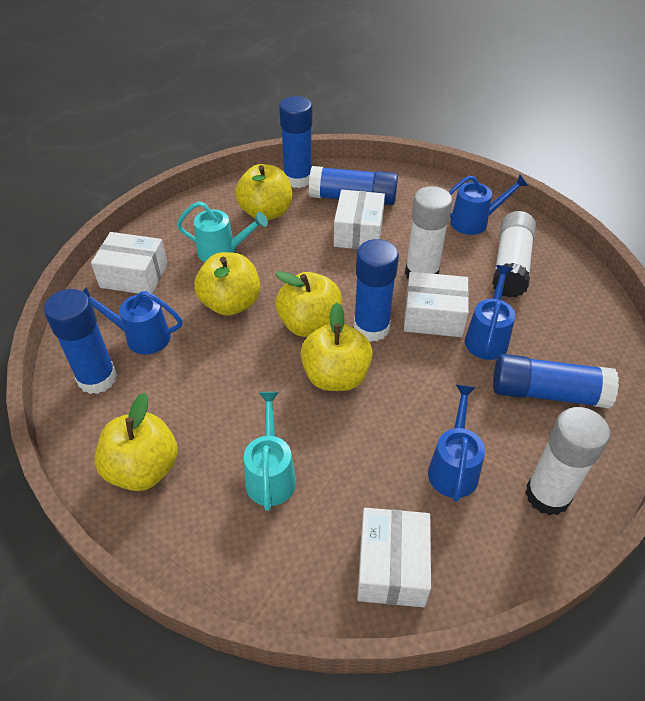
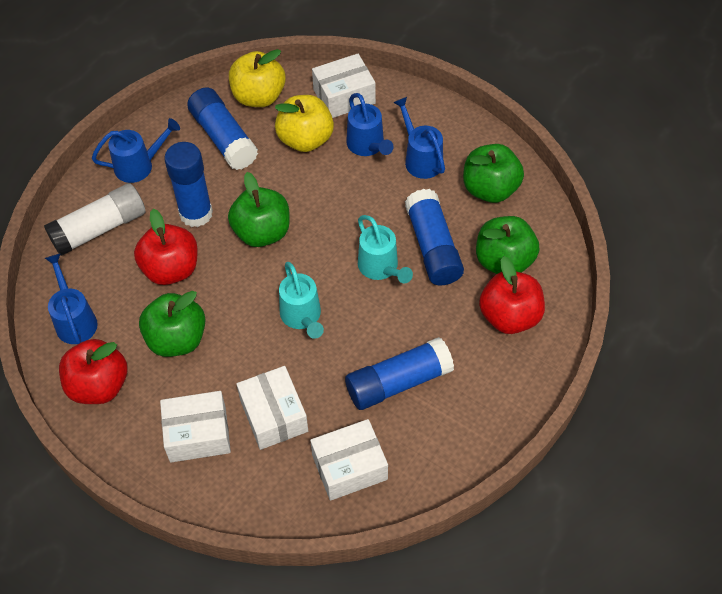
blue glue stick: [44,289,117,394] [279,96,313,188] [309,166,398,205] [354,239,399,342] [493,354,619,408] = 5 -> [164,142,213,227] [187,88,258,170] [345,337,454,410] [405,189,464,286] = 4
green apple: none = 0 -> [139,291,206,357] [228,172,290,247] [463,144,524,203] [476,216,540,274] = 4
red apple: none = 0 -> [59,339,127,404] [134,209,198,285] [479,256,545,334] = 3
white glue stick: [405,186,453,279] [492,211,536,298] [525,407,610,516] = 3 -> [44,183,146,256] = 1
yellow apple: [95,393,178,491] [194,252,260,316] [235,164,292,221] [275,271,342,337] [301,303,373,391] = 5 -> [229,49,285,107] [275,95,334,152] = 2

